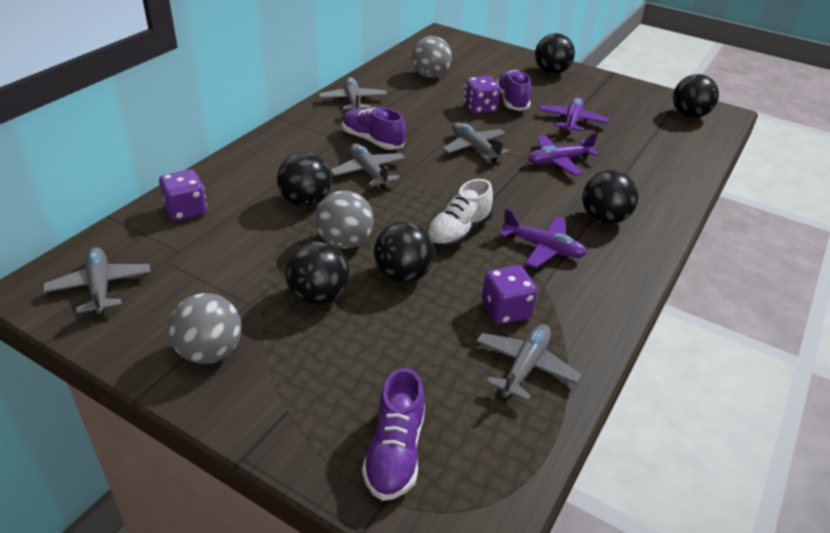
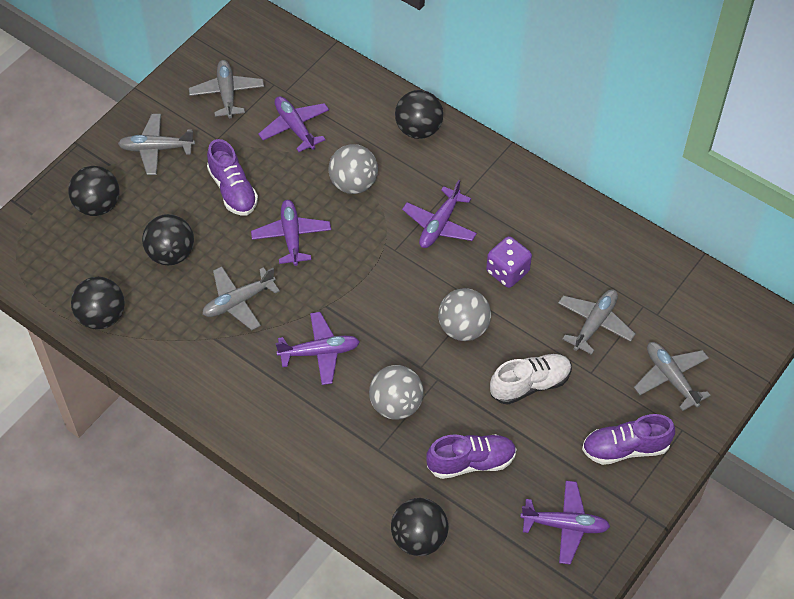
black ball: [277,152,332,207] [285,241,350,305] [374,222,435,283] [535,33,575,74] [582,170,638,224] [673,74,719,118] = 6 -> [68,166,119,216] [71,277,125,329] [142,214,194,265] [391,498,448,556] [395,90,443,139] = 5
purple dice: [159,170,207,221] [464,76,500,114] [482,265,537,324] = 3 -> [486,236,532,288] = 1
purple plane: [499,209,587,268] [528,133,599,176] [539,97,609,134] = 3 -> [251,200,331,266] [258,96,329,152] [276,312,360,385] [402,180,477,248] [520,481,610,565] = 5

